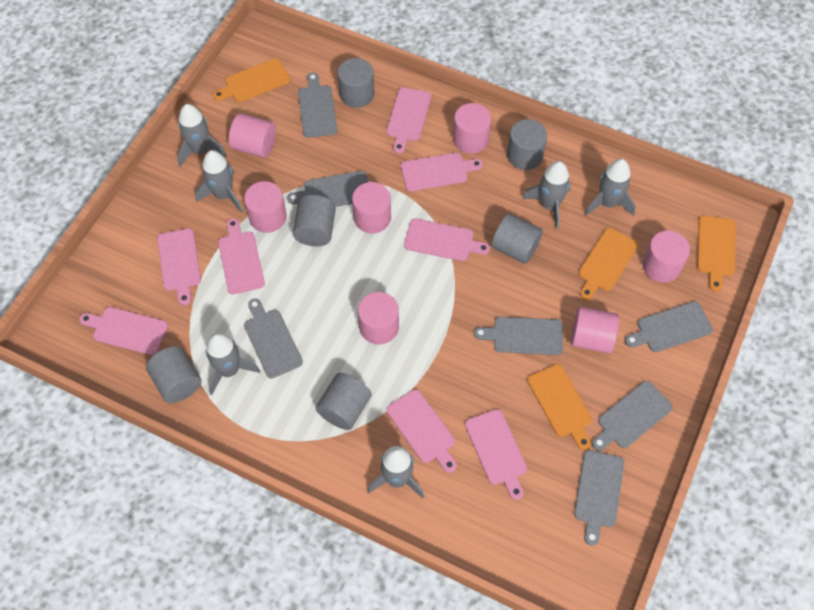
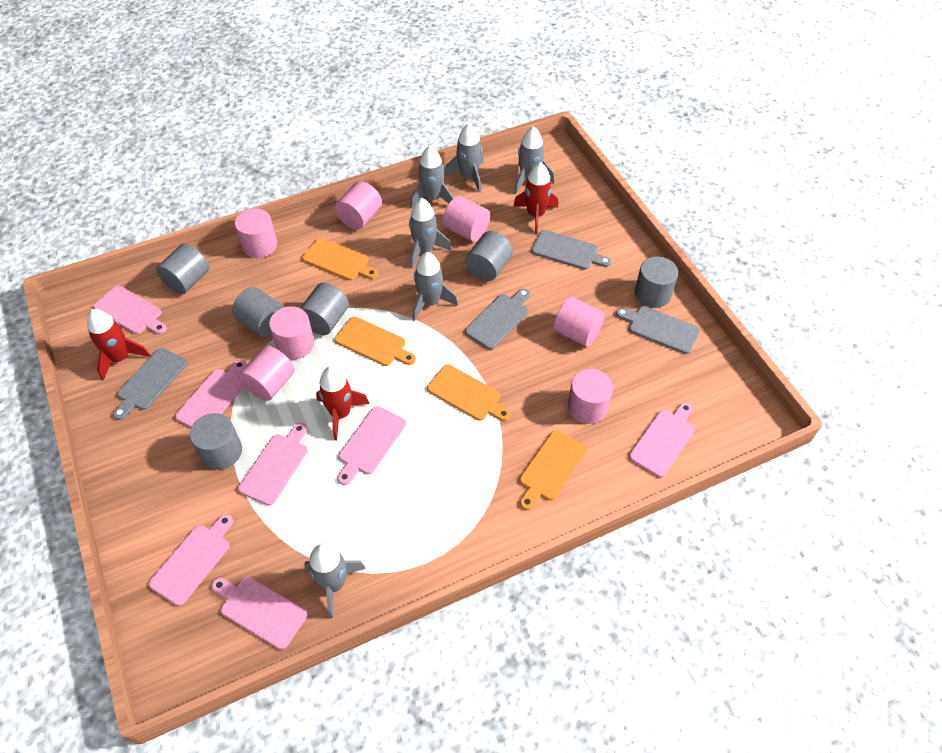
grey cutting board: [244,299,303,378] [287,171,368,207] [298,73,337,138] [474,317,563,355] [574,450,624,546] [592,381,673,451] [625,301,713,352] = 7 -> [113,348,187,420] [465,288,530,349] [532,230,611,270] [616,306,700,354] = 4
pink cutting board: [79,307,168,355] [157,228,201,305] [218,218,265,294] [386,87,431,154] [386,389,457,473] [401,153,483,191] [404,218,490,261] [465,409,527,500] = 8 -> [93,286,167,334] [149,514,233,606] [175,360,247,428] [212,576,308,650] [238,423,307,506] [338,406,406,485] [629,402,695,477] = 7
red rocket: none = 0 -> [87,309,151,381] [316,366,370,440] [513,162,558,234] = 3

